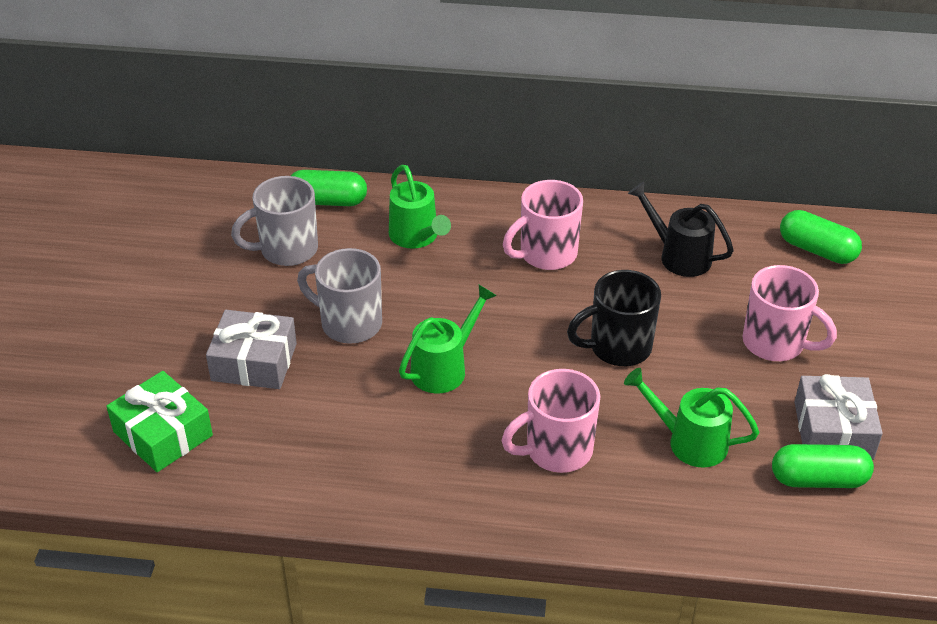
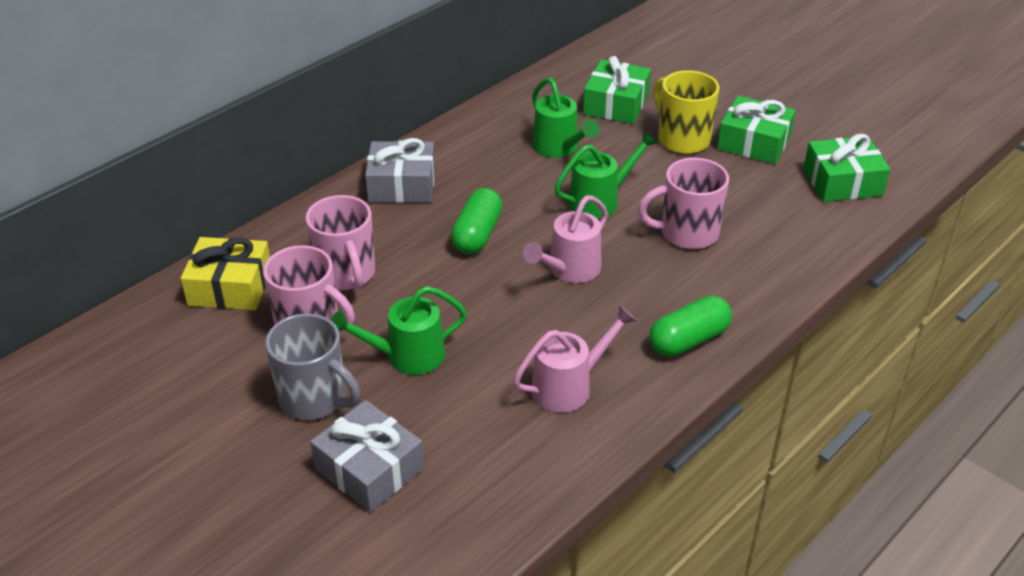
black mug: [567,270,661,366] = 1 -> none = 0
black watering can: [628,182,734,277] = 1 -> none = 0
green capsule: [291,170,367,206] [772,444,874,488] [780,210,862,264] = 3 -> [451,188,503,254] [649,296,732,357] = 2
green gift: [106,371,213,472] = 1 -> [583,56,651,124] [717,96,796,164] [804,134,890,202] = 3
grey mug: [231,176,318,266] [297,248,382,344] = 2 -> [265,313,361,420] = 1
pink watering can: none = 0 -> [513,305,637,413] [523,195,608,283] = 2
yellow gift: none = 0 -> [181,237,270,310] = 1
yellow mug: none = 0 -> [653,70,720,154] = 1

